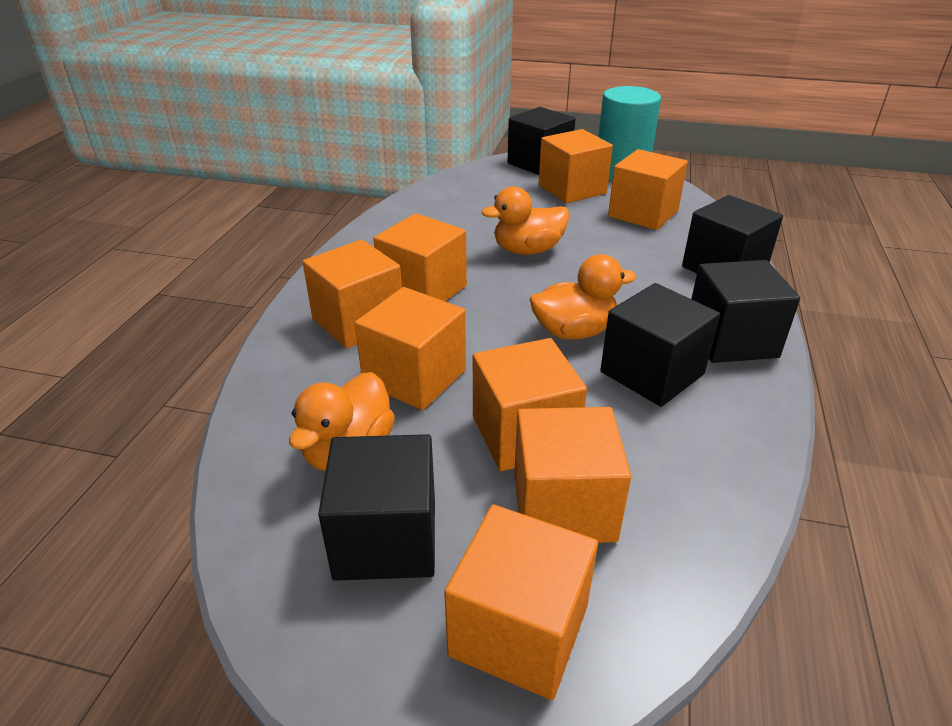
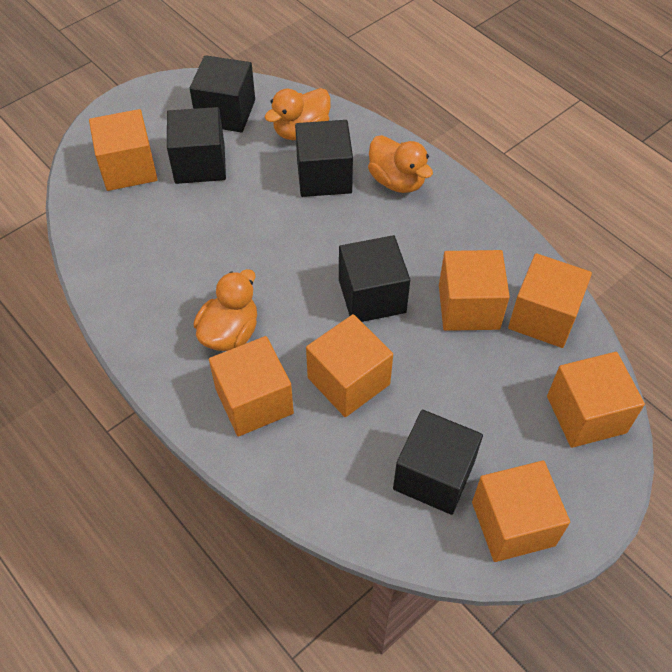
orange cube: [302,240,402,349] [355,287,466,410] [373,213,467,301] [444,504,598,700] [473,338,587,471] [514,407,631,543] [539,129,613,203] [608,149,688,230] = 8 -> [89,109,158,191] [209,336,294,437] [306,314,393,417] [439,250,510,331] [472,461,570,562] [508,253,592,348] [547,352,645,448] = 7
turquoise cylinder: [598,86,661,180] = 1 -> none = 0

